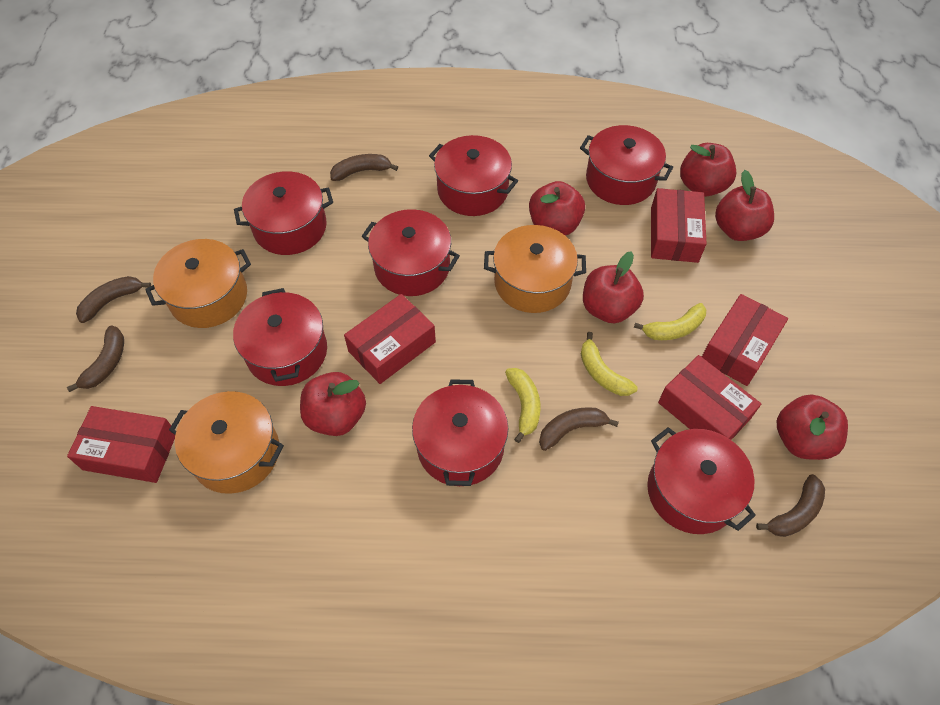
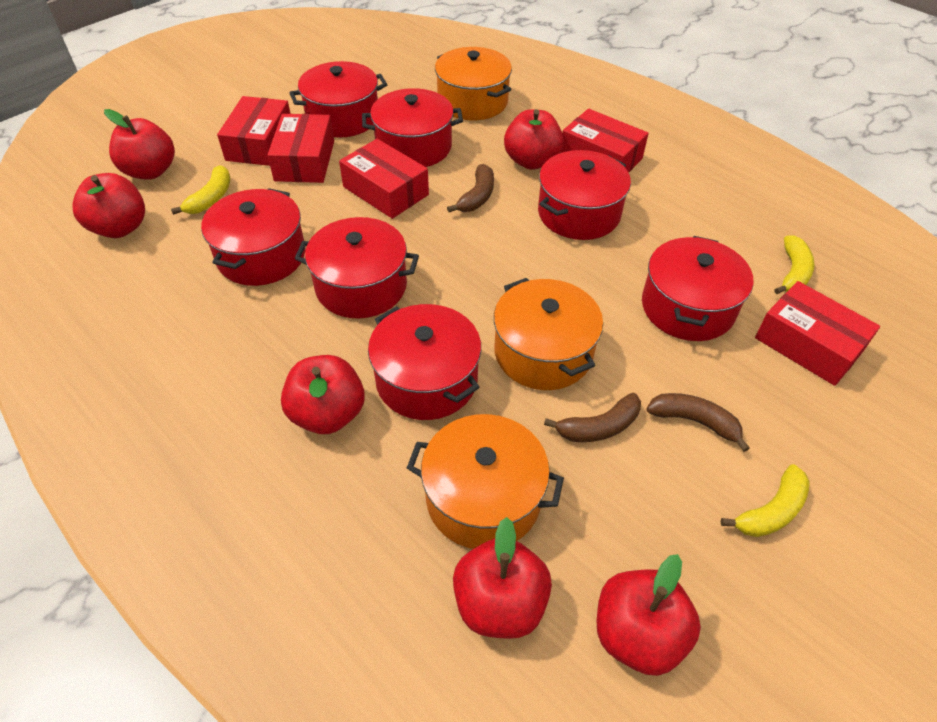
brown banana: [67,326,124,392] [76,276,151,323] [330,154,398,181] [539,407,619,451] [756,474,825,537] = 5 -> [447,164,494,212] [544,393,641,442] [647,393,750,452] = 3

